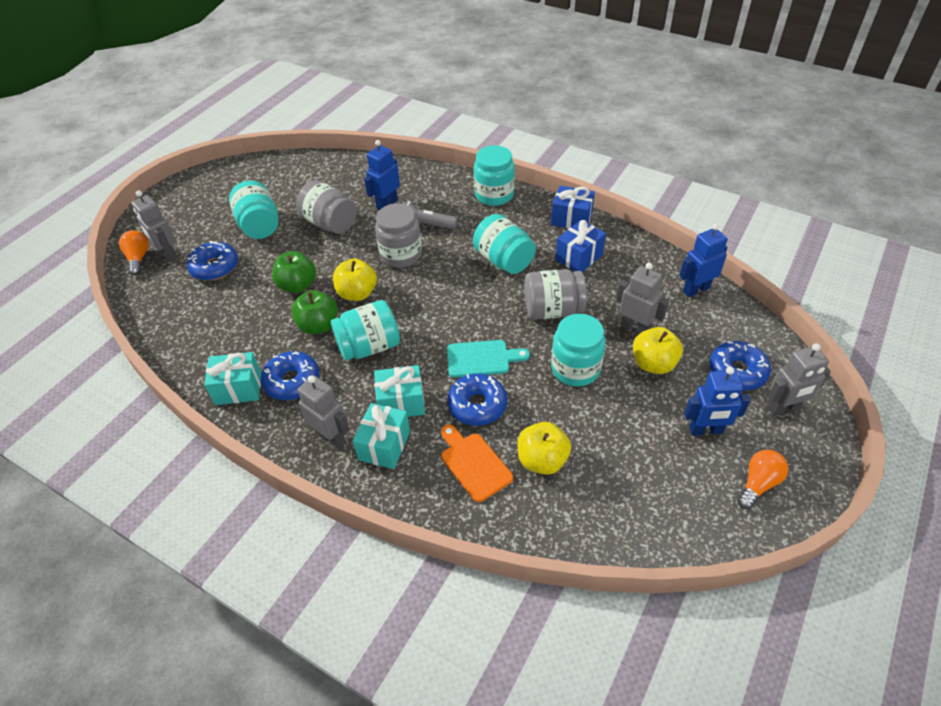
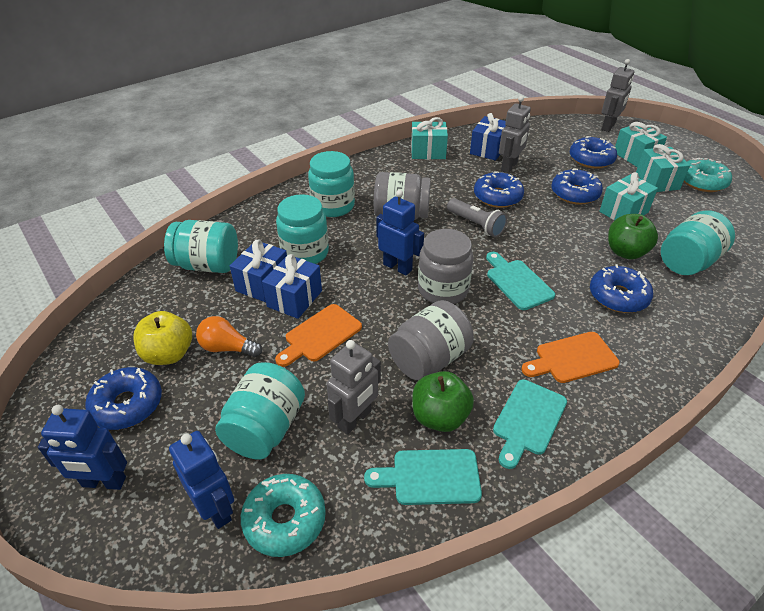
blue donut: [186,241,238,281] [261,351,319,400] [447,374,507,426] [709,341,771,390] = 4 -> [85,367,162,430] [474,171,524,208] [551,168,603,205] [570,136,617,169] [590,264,653,313] = 5
blue gift: [551,186,595,229] [556,220,606,272] = 2 -> [230,240,287,302] [262,254,322,319] [470,113,506,161] = 3
grey robot: [131,190,178,262] [298,375,350,448] [616,263,669,334] [768,343,831,416] = 4 -> [327,340,381,434] [499,96,531,173] [601,59,634,132] = 3
orange cutting board: [441,425,513,502] = 1 -> [275,304,362,367] [521,332,620,383] = 2
orange light bulb: [119,230,149,275] [737,450,788,509] = 2 -> [196,316,262,357] = 1
turquoise cutting board: [447,340,530,378] = 1 -> [364,449,482,505] [486,252,555,310] [493,379,567,469] = 3
turquoise donut: none = 0 -> [241,474,326,557] [684,158,732,192] = 2
turquoise gift: [204,352,261,405] [353,403,410,469] [374,365,425,417] = 3 -> [411,117,448,159] [599,172,658,220] [615,122,667,167] [636,144,690,192] = 4
yellow apple: [333,259,377,301] [517,422,571,475] [633,327,683,374] = 3 -> [133,311,192,365] = 1

